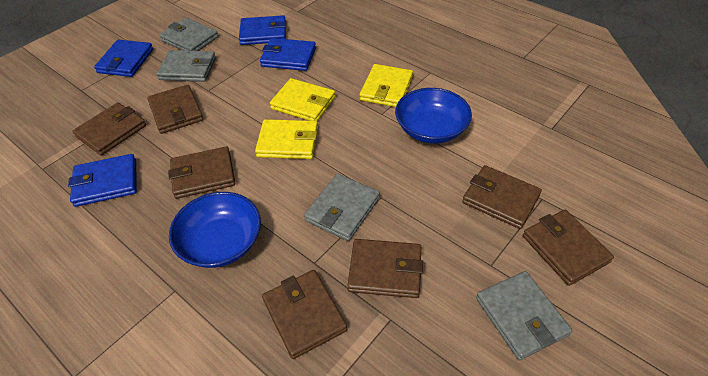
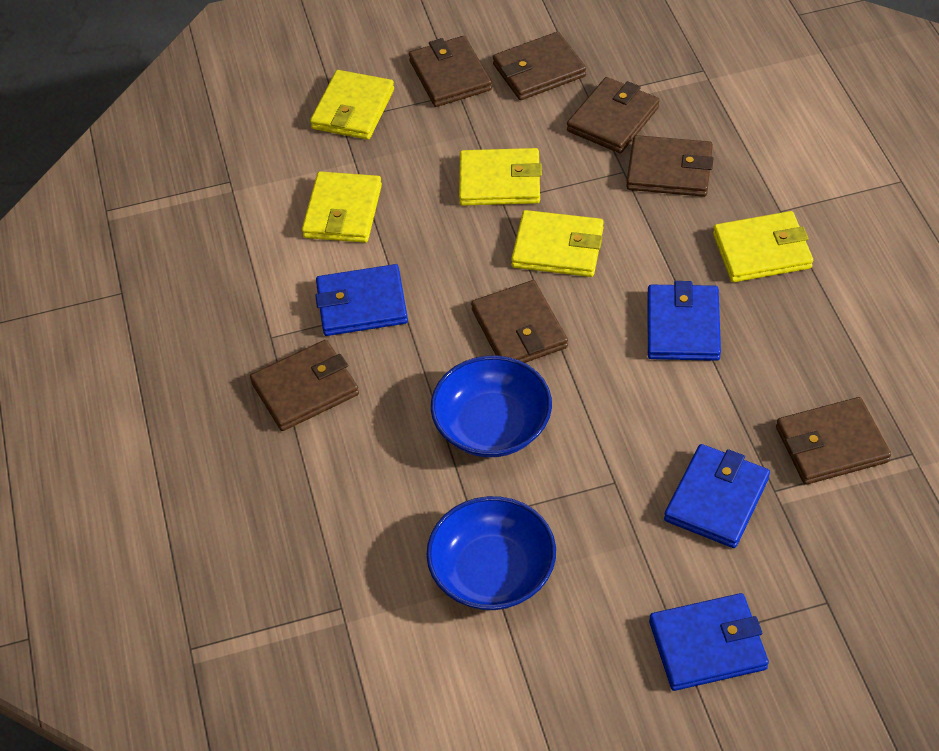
grey wallet: [156,50,216,82] [159,18,219,51] [304,174,380,241] [476,271,572,360] = 4 -> none = 0
yellow wallet: [255,119,318,159] [270,78,335,121] [360,64,413,107] = 3 -> [302,171,382,243] [310,70,394,140] [459,148,542,206] [511,210,604,277] [713,211,813,282] = 5

